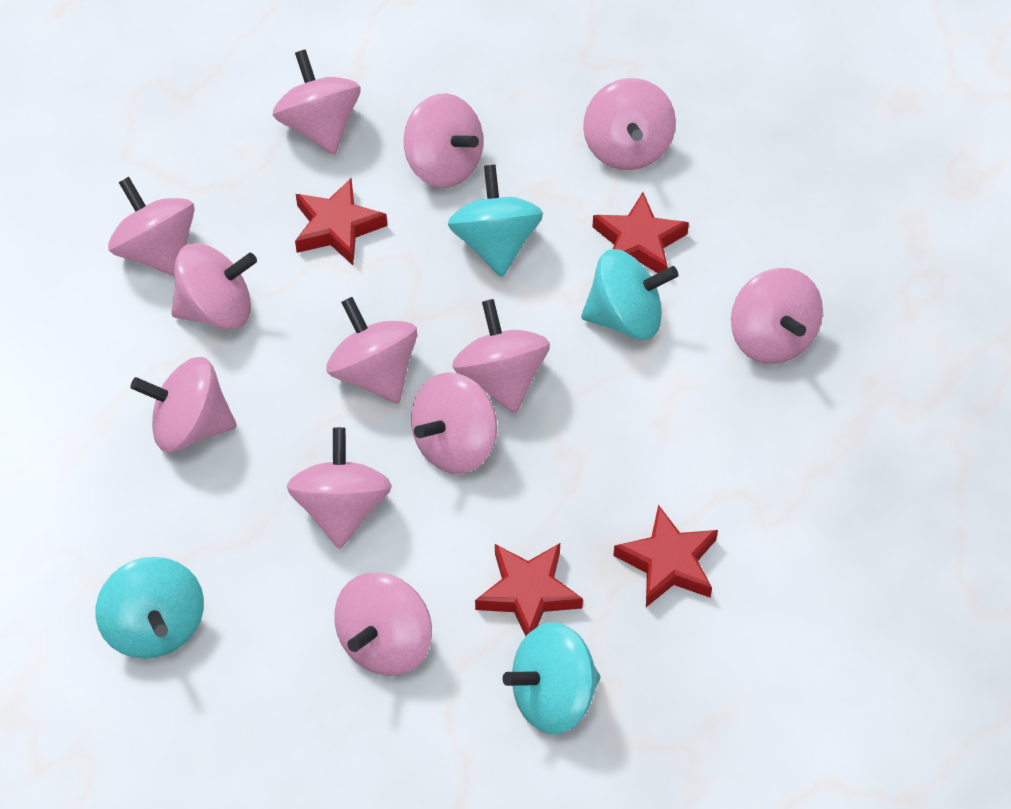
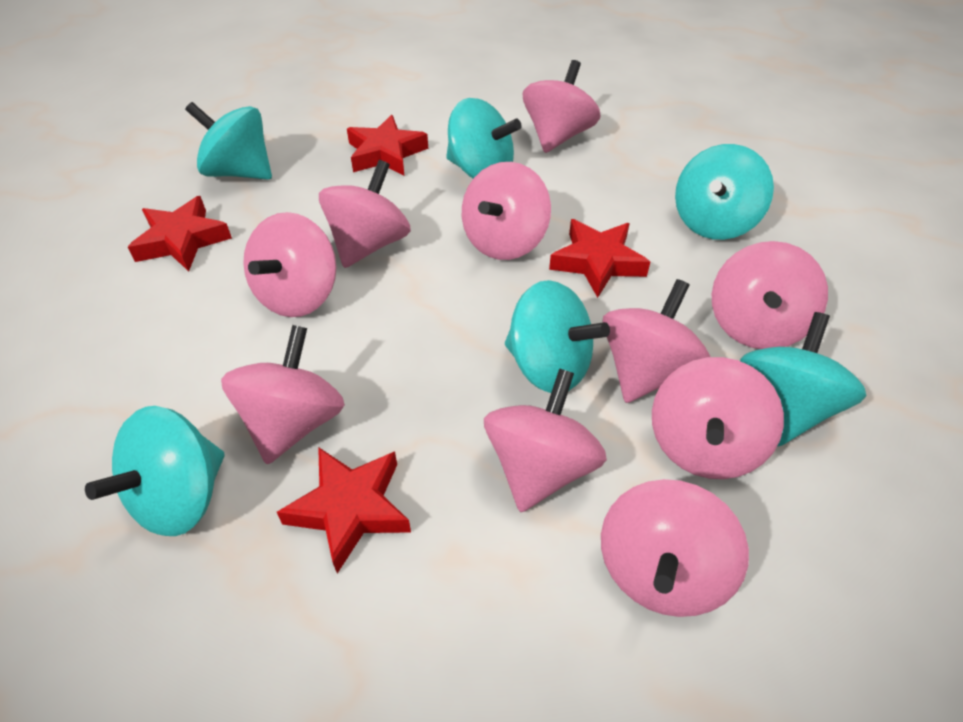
pink spinning top: [108,177,195,277] [131,357,237,452] [171,243,257,330] [273,49,361,155] [287,427,392,549] [326,297,417,404] [335,573,432,676] [404,94,483,188] [411,372,497,474] [452,299,550,414] [583,78,676,170] [731,268,823,364] = 12 -> [221,325,345,464] [243,212,336,317] [319,160,411,268] [462,162,551,260] [484,368,607,512] [523,60,600,153] [601,479,749,617] [602,279,710,403] [652,357,784,479] [712,241,828,349] = 10
turquoise spinning top: [95,557,204,659] [448,164,543,277] [503,622,601,734] [581,249,678,340] = 4 -> [85,406,225,536] [185,102,272,180] [446,98,521,179] [505,280,610,393] [675,144,774,240] [740,312,866,447] = 6

